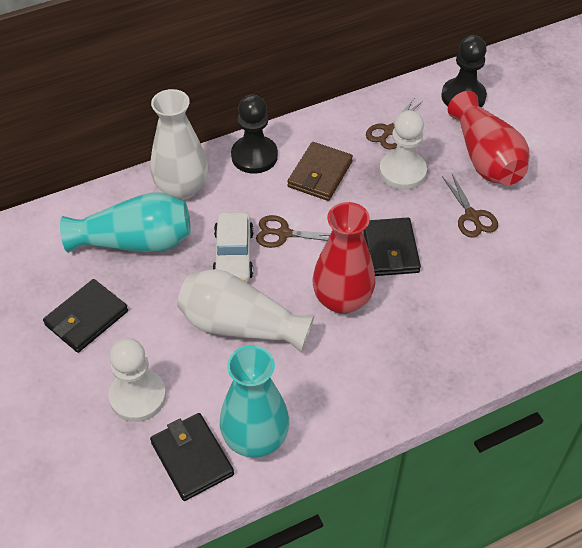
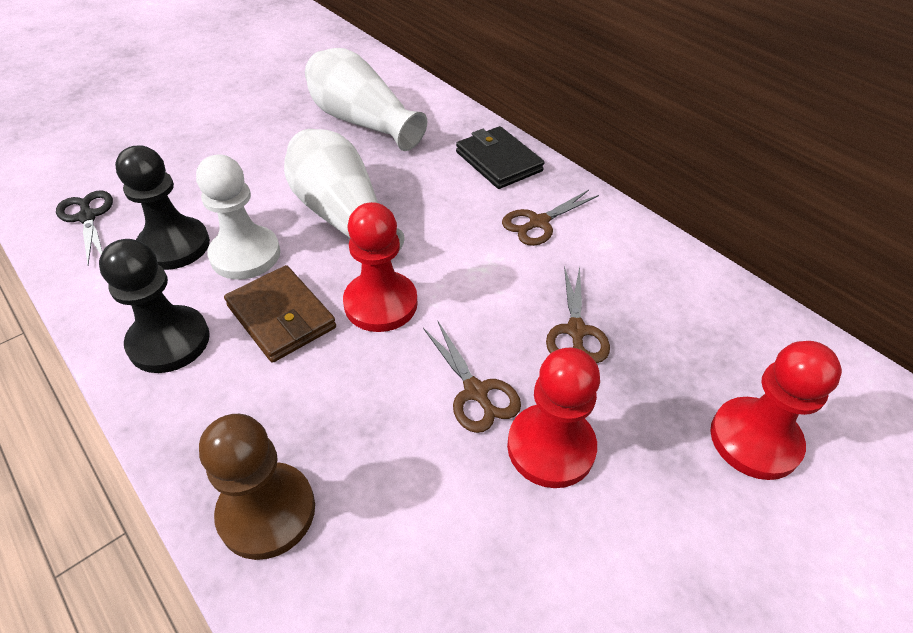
black scissors: none = 0 -> [56,190,113,265] = 1
black wallet: [43,279,128,353] [150,413,234,501] [363,218,421,276] = 3 -> [456,126,544,189] = 1
brown pawn: none = 0 -> [199,414,315,560] = 1
red pawn: none = 0 -> [343,202,418,332] [507,348,600,488] [710,341,842,480] = 3
red vase: [312,202,375,314] [448,91,529,185] = 2 -> none = 0
turquoise vase: [60,192,191,253] [220,345,289,458] = 2 -> none = 0
white car: [212,212,254,283] = 1 -> none = 0
white pawn: [108,338,166,422] [379,110,427,190] = 2 -> [196,155,280,279] = 1

